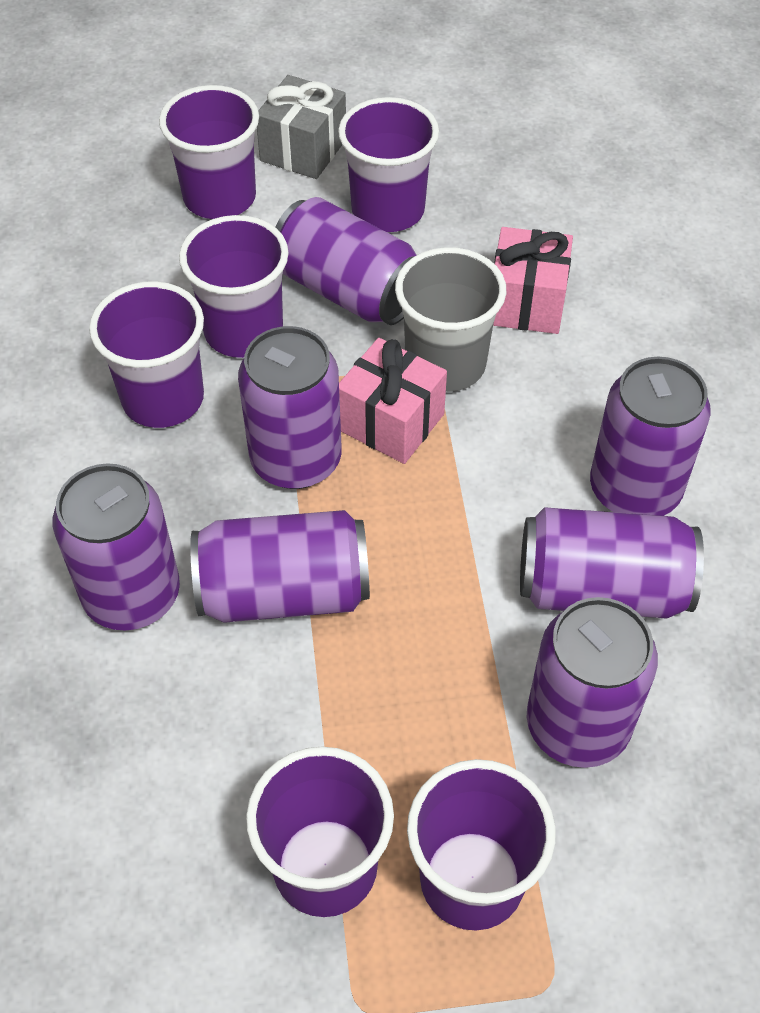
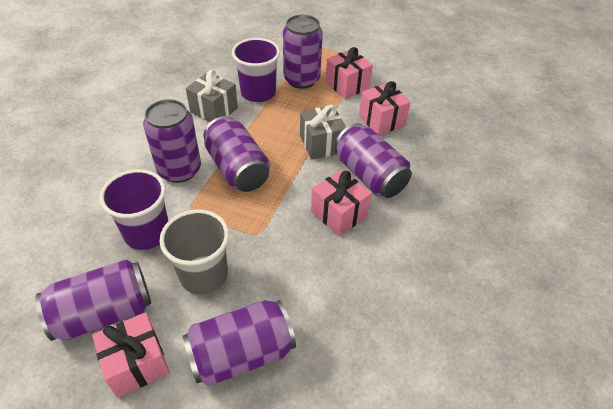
grey gift: [257,75,346,179] = 1 -> [186,70,238,122] [300,105,346,160] = 2
pink gift: [339,338,447,464] [493,227,573,334] = 2 -> [92,313,170,397] [311,169,372,236] [326,47,373,99] [359,81,411,135] = 4
purple can: [53,463,180,631] [190,510,370,623] [238,326,342,489] [276,197,416,325] [520,507,704,619] [527,597,658,768] [590,357,711,516] = 7 -> [35,259,151,341] [143,99,201,183] [183,300,296,386] [204,116,270,192] [283,15,323,89] [334,123,412,198] = 6
purple cup: [89,281,204,428] [159,85,259,219] [179,215,289,358] [246,747,394,917] [338,97,439,232] [407,759,556,931] = 6 -> [100,169,168,250] [232,38,280,102] = 2

